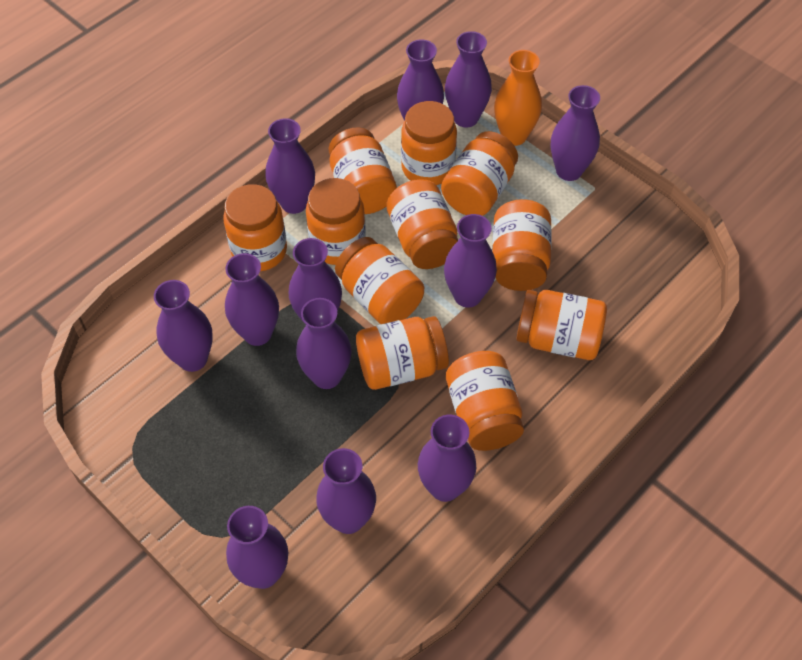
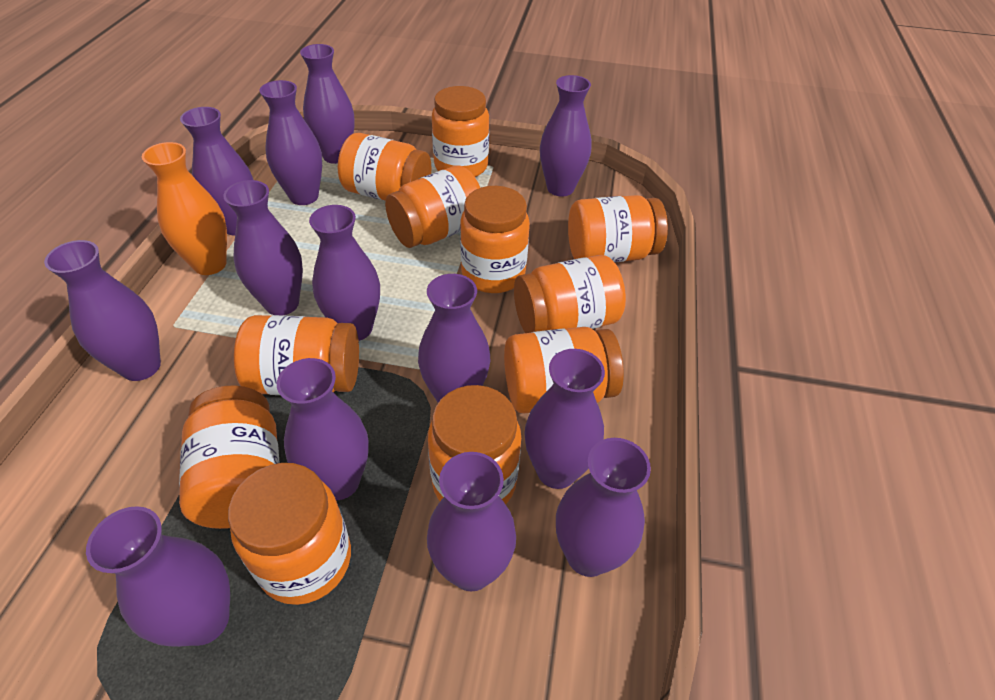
purple vase: [154,280,213,372] [225,253,279,346] [226,506,288,589] [265,118,315,214] [289,238,342,325] [296,298,352,389] [316,448,376,534] [397,39,444,121] [418,415,476,502] [444,214,497,308] [445,31,492,127] [551,85,600,181] = 12 -> [44,240,161,381] [86,506,230,647] [180,107,253,236] [223,180,303,315] [260,80,322,205] [277,358,369,500] [300,44,355,164] [309,205,380,341] [418,274,490,403] [427,452,516,591] [524,349,605,489] [540,75,592,196] [556,438,651,577] = 13

